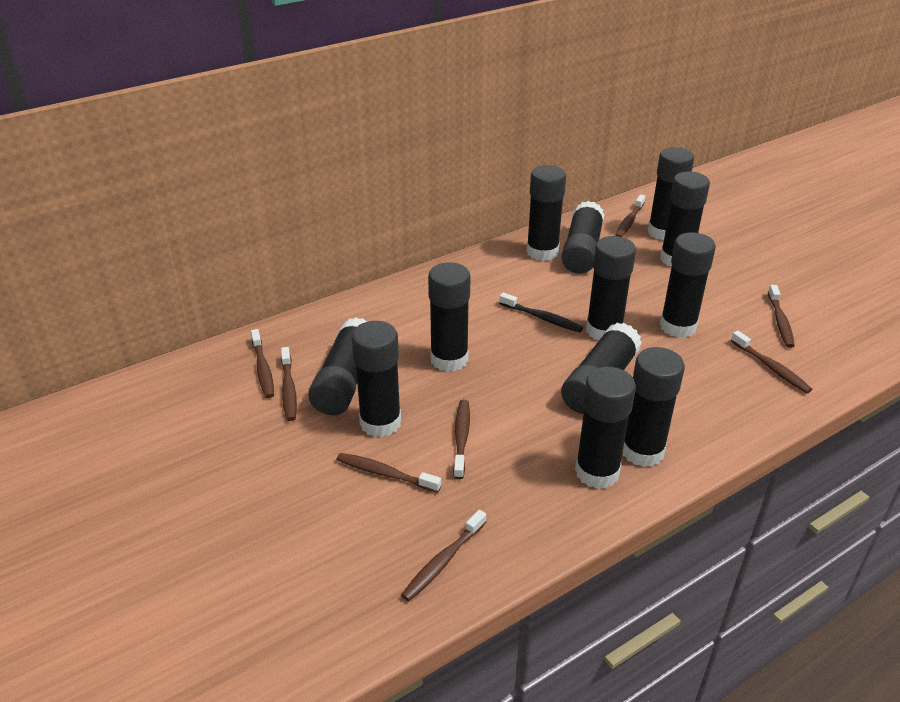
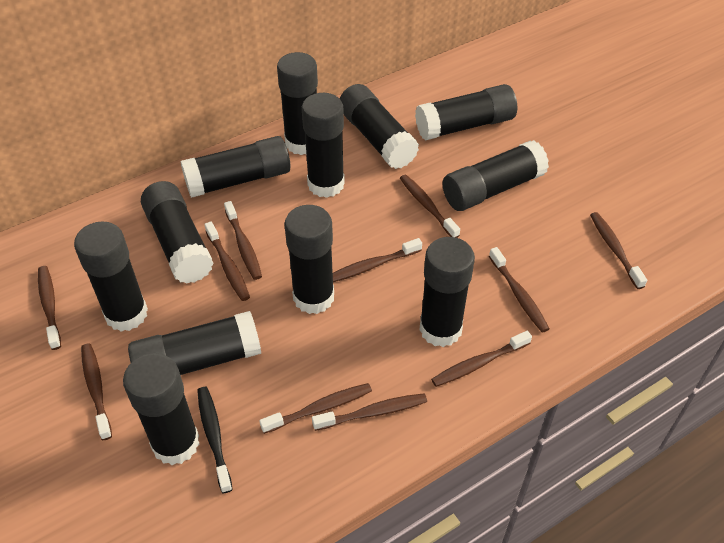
brown toothbrush: [251,329,274,398] [281,347,297,421] [337,453,441,493] [401,510,486,601] [453,400,470,479] [615,194,645,237] [731,331,812,393] [768,285,795,348] = 8 -> [38,266,61,350] [81,343,112,440] [205,221,250,301] [224,201,262,280] [259,383,372,434] [312,393,427,431] [333,238,422,282] [400,175,460,238] [431,331,532,387] [489,247,550,333] [590,212,647,289] = 11

